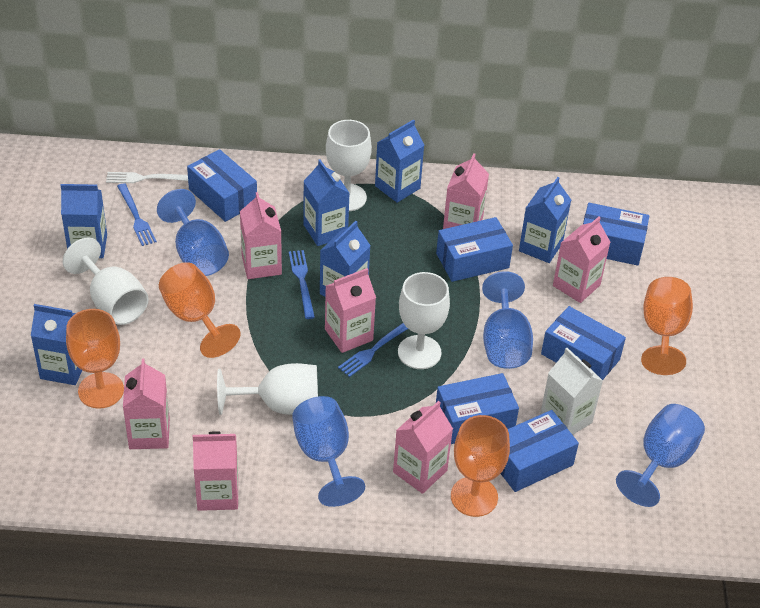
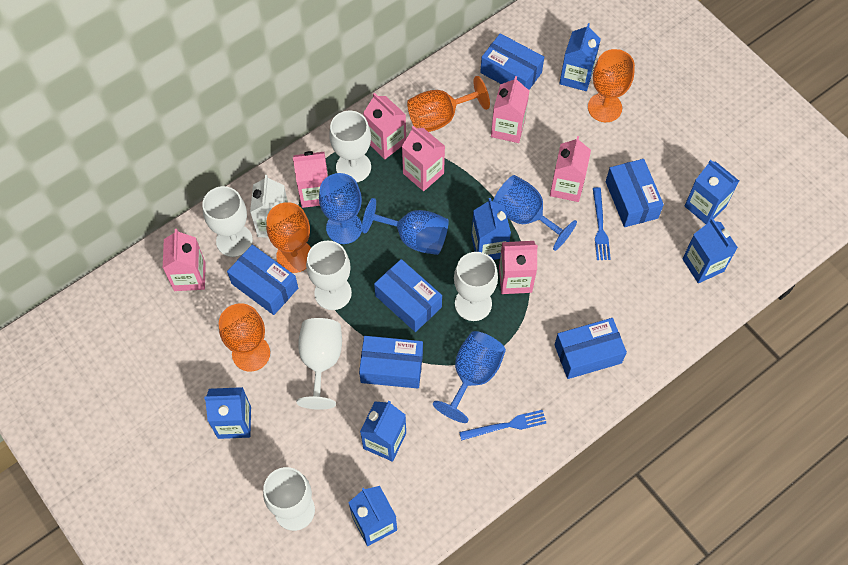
blue carton: [31,304,82,385] [60,184,107,258] [303,159,349,246] [320,221,371,297] [375,119,424,203] [519,177,571,263] = 6 -> [204,387,251,439] [348,486,397,546] [360,401,406,462] [471,198,511,260] [559,23,601,91] [683,218,738,283] [685,160,739,224] = 7
blue fork: [117,183,157,246] [289,250,315,319] [338,323,408,377] = 3 -> [459,410,546,441] [593,187,611,260] = 2
white fork: [106,172,188,183] = 1 -> none = 0
white goblet: [63,237,149,325] [217,363,318,415] [326,120,372,211] [398,272,450,369] = 4 -> [202,186,253,257] [263,467,315,531] [296,318,342,410] [306,240,352,310] [329,111,371,182] [454,252,498,321] = 6

